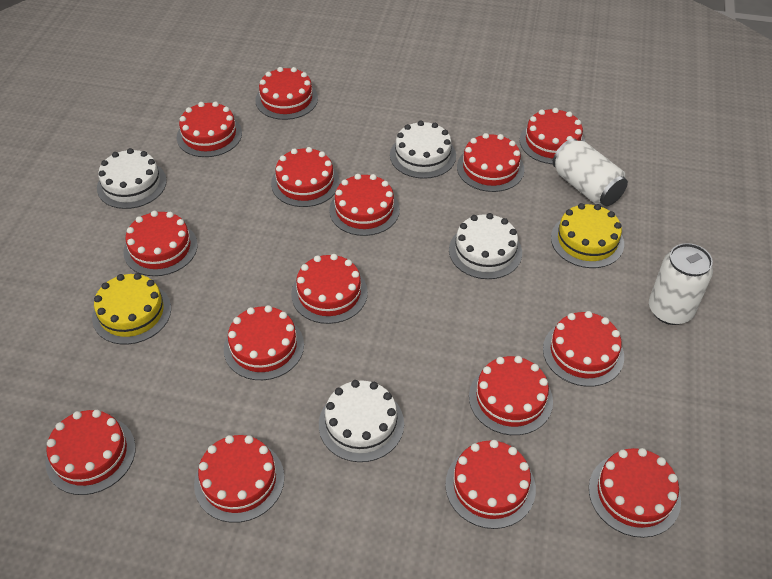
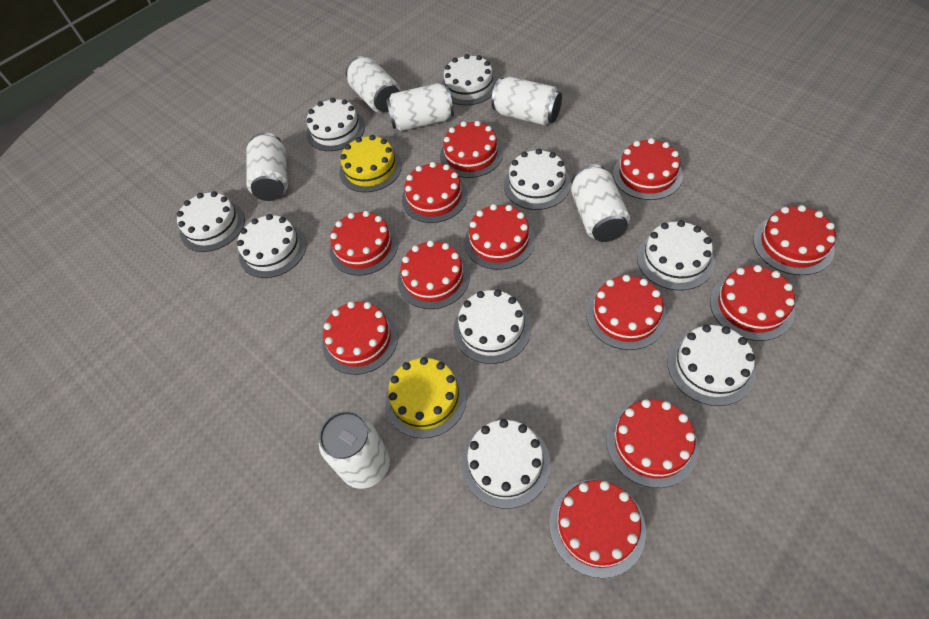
red cake: [45,410,136,495] [123,211,198,276] [176,102,242,157] [194,435,284,523] [224,305,304,380] [255,67,318,120] [271,147,340,207] [291,254,368,324] [329,174,400,236] [445,440,536,529] [457,133,524,192] [469,356,553,435] [520,108,585,164] [543,311,624,387] [589,448,681,538] = 15 -> [322,301,398,375] [330,211,398,276] [398,240,470,309] [402,162,468,223] [440,121,503,178] [464,204,535,270] [549,479,646,578] [586,275,667,350] [606,399,698,488] [613,138,683,200] [710,265,795,341] [753,205,836,275] = 12
white cake: [97,148,167,209] [319,380,404,462] [390,121,456,179] [449,213,522,279] = 4 -> [177,191,245,252] [237,214,307,278] [306,98,365,151] [441,54,497,105] [453,290,531,364] [462,419,551,509] [504,149,571,210] [637,220,715,291] [668,325,756,406] = 9
white can: [553,138,628,206] [649,243,713,325] = 2 -> [246,133,288,201] [319,411,390,489] [346,56,400,113] [386,83,454,131] [491,77,562,125] [571,164,630,242] = 6

